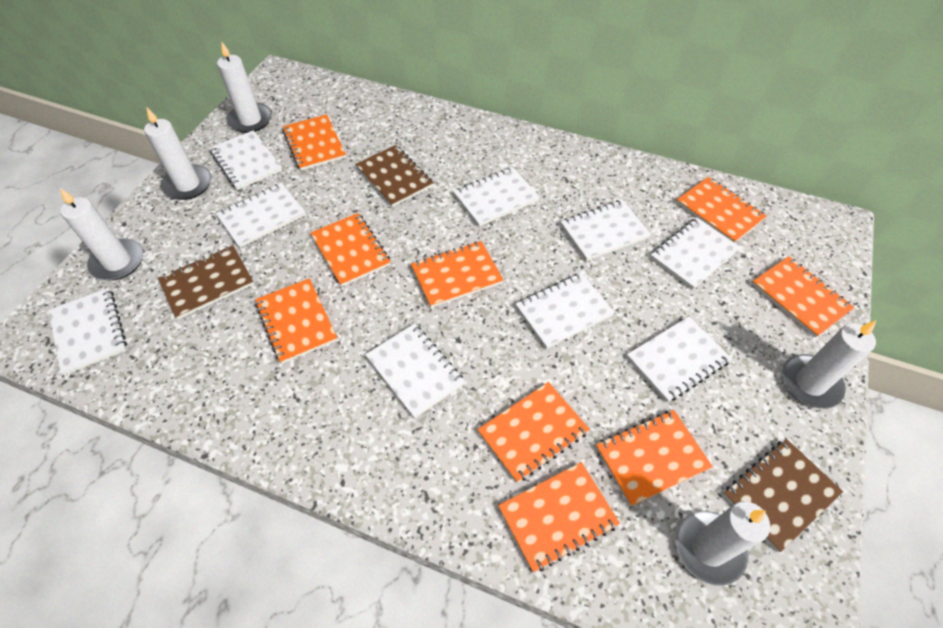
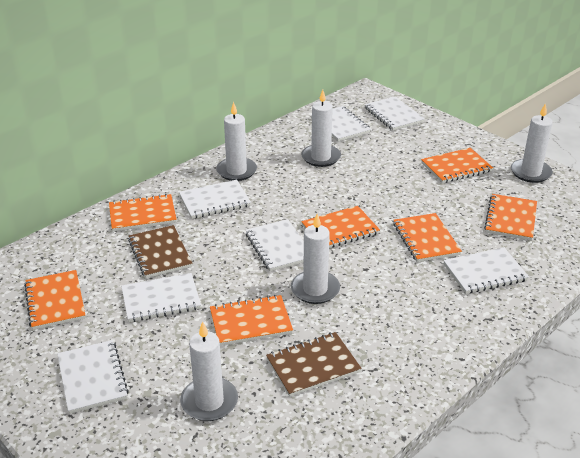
brown notebook: [158,245,254,319] [355,145,433,207] [723,439,843,552] = 3 -> [128,225,192,278] [266,332,362,397] = 2
orange notebook: [255,278,338,364] [282,115,346,171] [310,213,391,287] [411,241,504,308] [477,382,590,483] [498,462,620,573] [596,410,713,507] [676,177,767,243] [752,256,854,338] = 9 -> [24,270,86,330] [109,194,177,231] [210,295,293,346] [301,206,380,248] [393,213,462,262] [421,148,493,183] [484,194,537,241] = 7
white notebook: [48,288,127,375] [210,130,282,190] [216,183,306,248] [365,323,465,419] [454,167,540,227] [516,273,615,349] [561,200,651,261] [627,316,732,402] [650,218,741,290] = 9 -> [57,340,129,414] [121,273,201,322] [179,180,251,219] [246,219,304,271] [311,106,371,141] [365,96,425,130] [443,247,529,294] = 7

